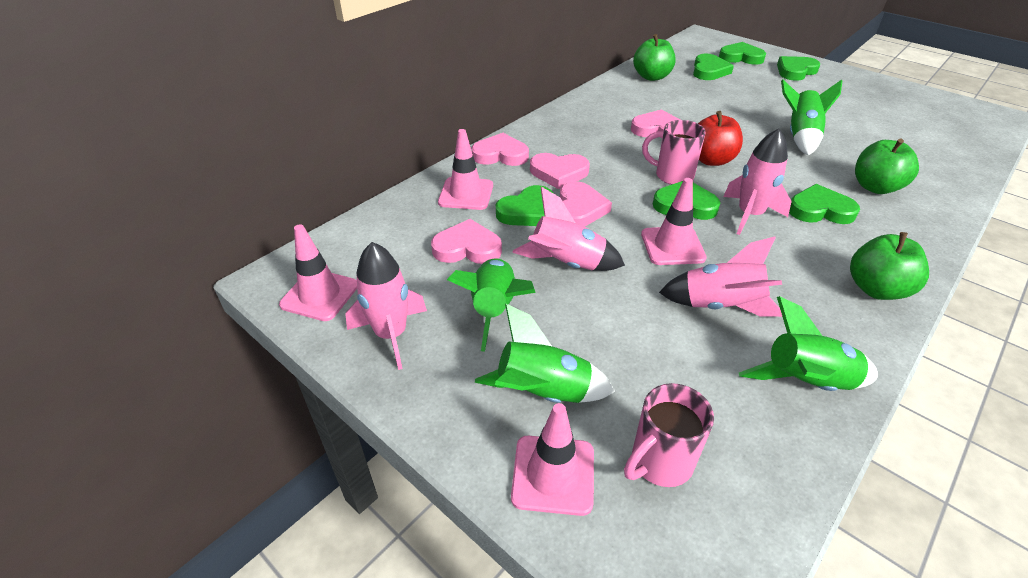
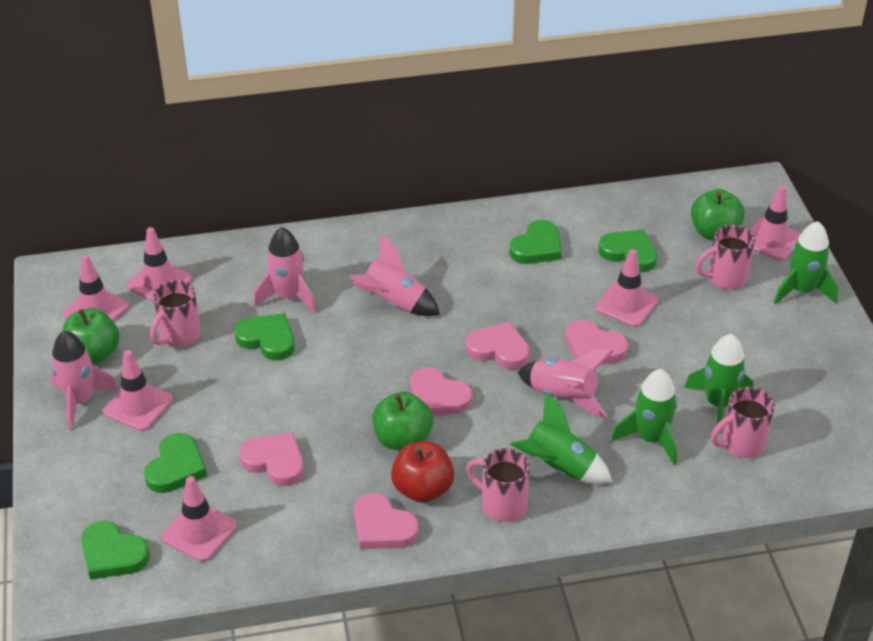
green heart: [496,185,553,226] [653,181,721,220] [693,54,734,80] [719,42,766,65] [777,56,820,81] [789,184,860,224] = 6 -> [81,521,150,580] [144,433,207,493] [235,313,295,360] [509,220,562,264] [598,230,657,272] = 5
pink mug: [624,383,714,487] [642,120,706,185] = 2 -> [150,280,201,347] [466,448,530,522] [696,225,755,290] [711,387,775,458] = 4
pink traffic cone: [279,224,357,321] [438,129,493,210] [511,403,594,516] [641,178,707,265] = 4 -> [63,255,129,322] [103,350,173,431] [127,227,192,302] [161,476,237,562] [595,249,658,327] [750,185,801,261] = 6

